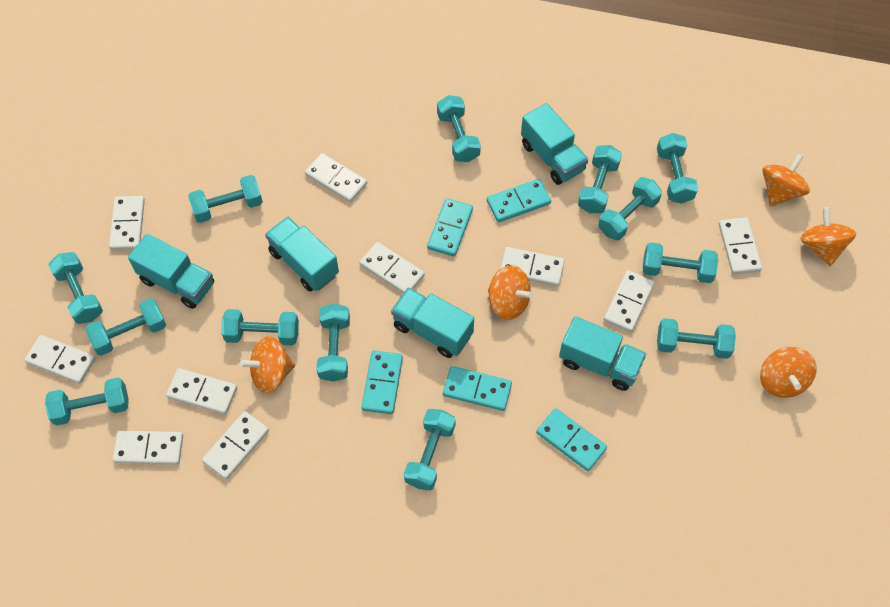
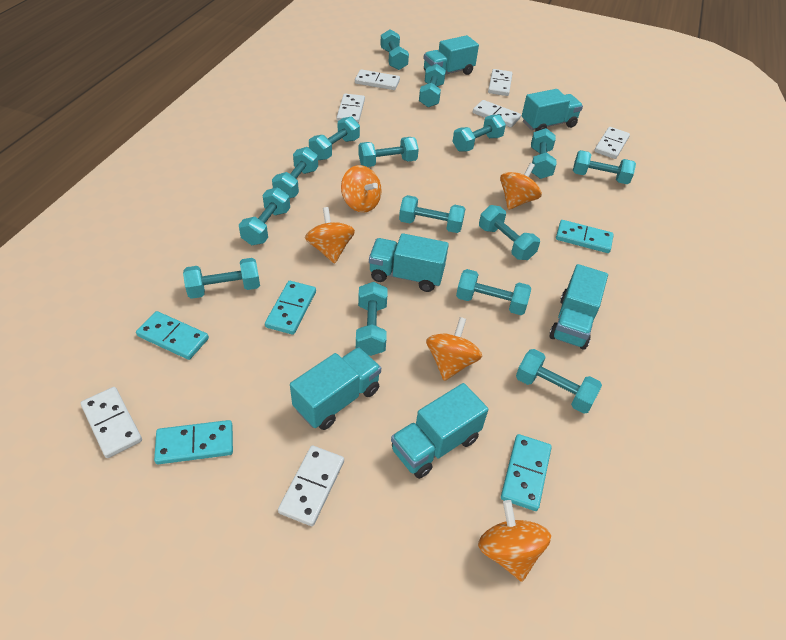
turquoise dumbbell: [45,378,129,426] [48,252,103,324] [86,298,166,356] [188,175,263,223] [221,309,299,345] [316,303,350,382] [404,409,456,490] [437,95,481,162] [578,145,622,213] [598,177,662,240] [643,242,718,283] [657,133,698,204] [657,318,736,359] = 13 -> [183,258,260,299] [239,187,290,245] [272,147,318,198] [309,117,360,160] [356,282,388,356] [358,137,419,167] [380,29,409,70] [399,195,465,233] [419,64,446,107] [452,115,506,152] [456,269,531,315] [479,205,540,260] [516,349,602,414] [531,128,556,179] [573,150,636,184] = 15
turquoise truck: [128,234,214,309] [265,217,339,291] [391,288,474,358] [521,103,588,185] [559,316,646,391] = 5 -> [290,347,381,430] [369,233,449,292] [391,383,488,479] [424,35,479,75] [522,89,583,132] [549,264,608,350] = 6
white domino: [25,335,96,384] [109,196,145,250] [113,431,183,465] [166,368,237,415] [202,411,269,480] [305,153,367,203] [359,242,425,293] [500,247,565,286] [604,270,655,332] [719,217,762,274] = 10 -> [81,387,142,458] [278,446,344,526] [336,94,365,123] [355,69,400,90] [473,100,521,127] [488,69,513,96] [594,127,630,159] = 7

